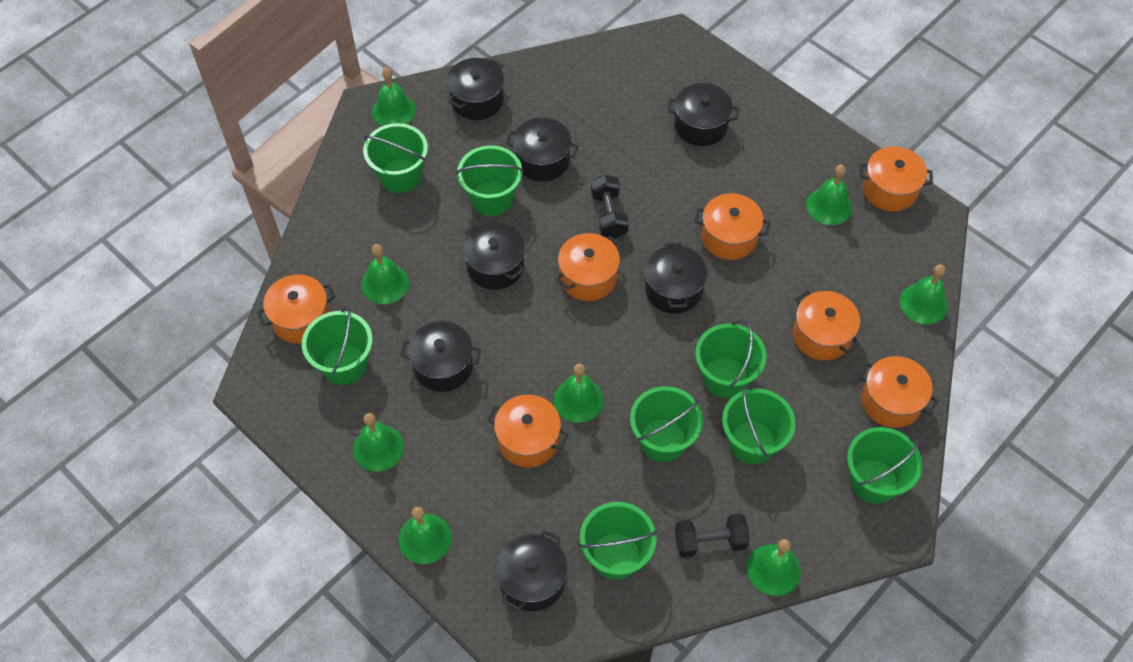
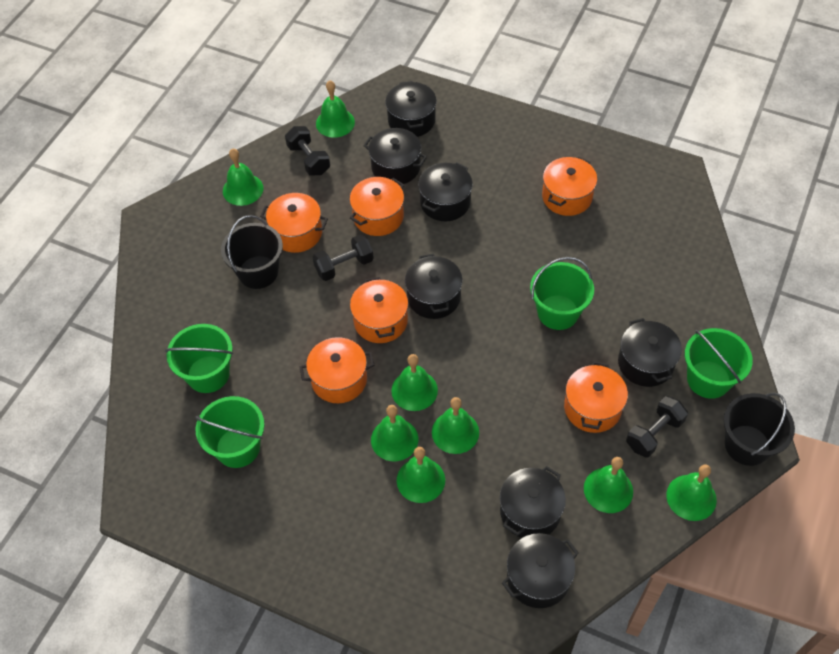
black bucket: none = 0 -> [221,215,283,289] [724,393,795,466] = 2
black dumbbell: [591,175,629,239] [675,513,750,558] = 2 -> [285,126,330,176] [313,235,374,281] [626,396,688,458] = 3
green bucket: [302,306,373,385] [363,123,428,193] [456,145,524,216] [579,502,657,580] [630,386,703,462] [695,319,767,398] [722,385,796,464] [847,427,922,504] = 8 -> [165,324,233,393] [195,396,264,468] [530,257,594,330] [685,328,753,399] = 4
orange pot: [257,275,335,344] [487,395,568,467] [556,233,621,301] [695,193,770,260] [793,290,860,361] [858,356,938,428] [859,146,933,212] = 7 -> [260,193,328,253] [299,337,374,403] [350,177,404,236] [350,277,408,343] [542,157,597,216] [564,362,628,433] = 6

